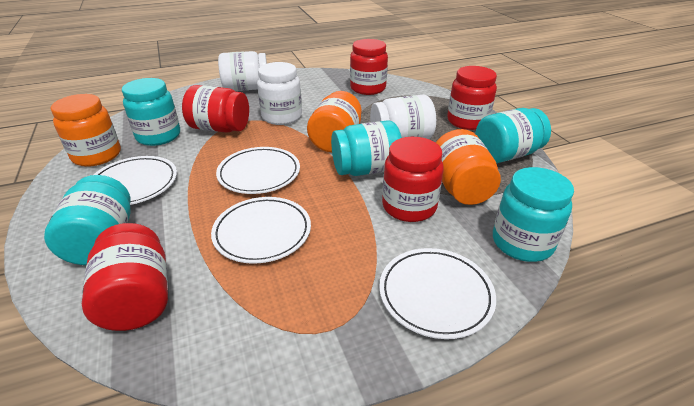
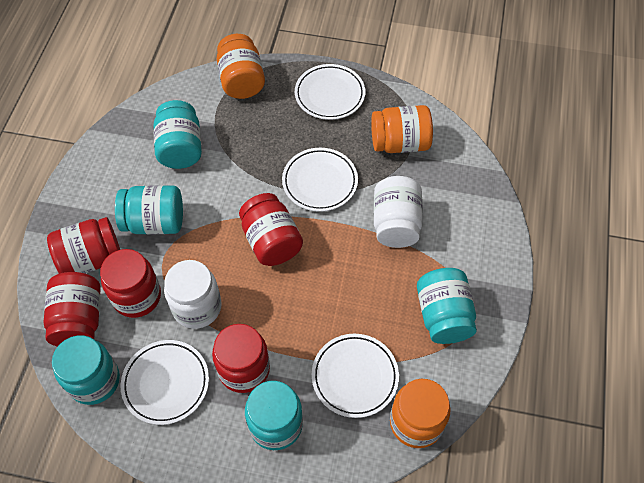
white jar: [218,51,267,91] [257,62,302,125] [370,95,436,139] = 3 -> [164,260,222,329] [373,176,423,248] = 2

